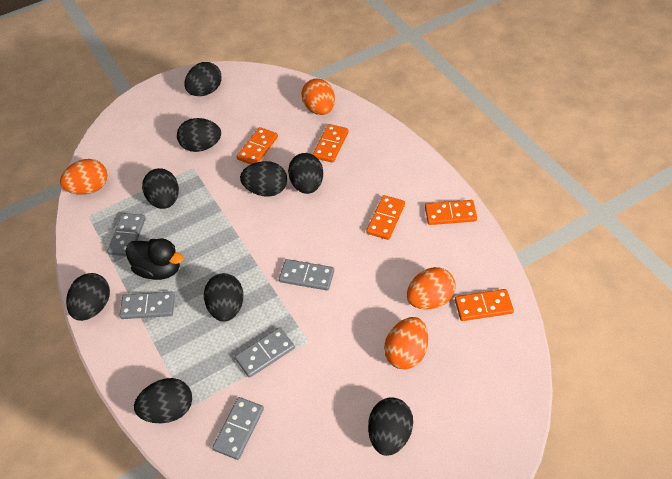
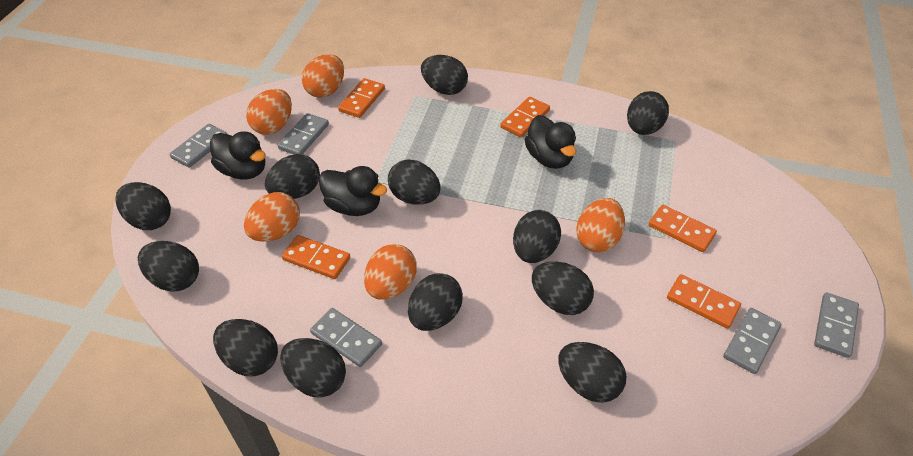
black duck: [125,238,183,280] = 1 -> [210,131,266,180] [319,166,387,216] [525,115,576,169] = 3
black egg: [66,273,110,321] [134,378,192,423] [142,168,179,209] [177,118,221,152] [185,62,222,96] [204,273,244,322] [240,161,287,197] [288,153,323,194] [368,397,413,456] = 9 -> [115,182,171,230] [138,241,199,292] [213,319,278,376] [265,154,320,199] [280,338,346,398] [388,159,441,204] [408,273,463,331] [421,55,468,95] [513,210,561,263] [532,262,594,315] [558,342,626,403] [627,91,669,135] = 12
orange egg: [60,159,108,195] [301,79,335,115] [384,317,428,370] [407,267,456,310] = 4 -> [244,192,300,242] [246,89,292,135] [302,54,344,98] [364,244,417,300] [576,198,625,252] = 5

